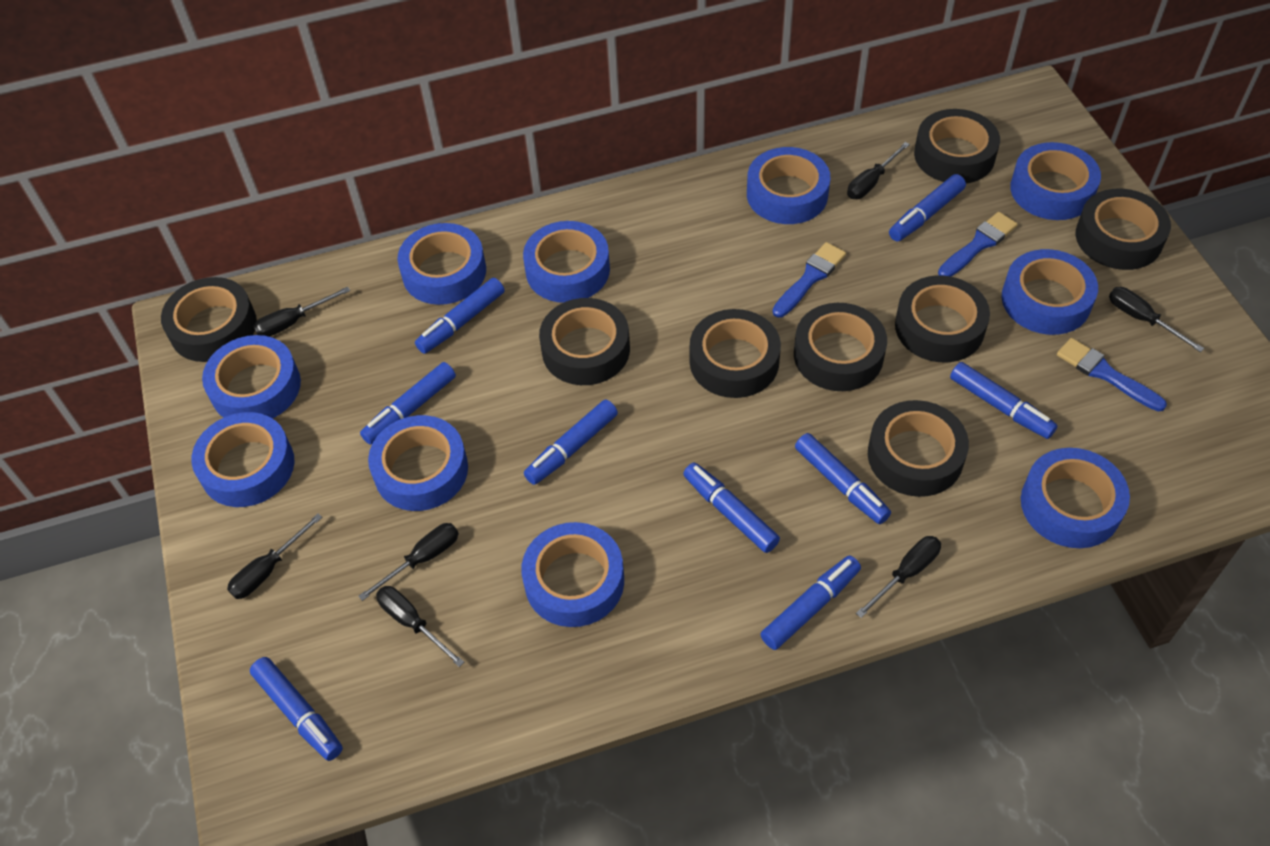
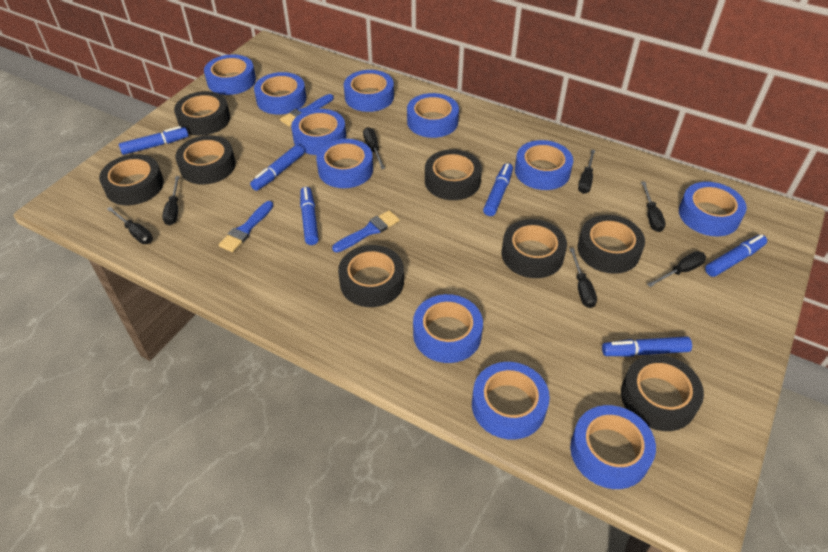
blue marker: [250,657,343,761] [360,362,456,445] [415,278,505,354] [524,399,618,485] [683,462,780,553] [760,556,861,650] [795,433,891,524] [889,174,966,241] [950,362,1058,439] = 9 -> [119,126,189,155] [250,145,304,191] [300,187,319,245] [483,163,513,216] [602,336,692,357] [705,234,767,277] = 6
blue tape: [192,412,294,507] [202,335,301,419] [368,415,468,511] [397,223,486,305] [521,522,624,627] [523,221,610,303] [747,147,830,224] [1001,249,1098,335] [1010,142,1101,220] [1021,448,1130,548] = 10 -> [204,54,256,95] [254,72,306,115] [291,109,346,155] [316,139,373,188] [344,70,394,112] [407,93,459,138] [413,294,483,363] [472,362,550,440] [515,140,573,190] [570,405,656,489] [679,182,747,236] = 11

